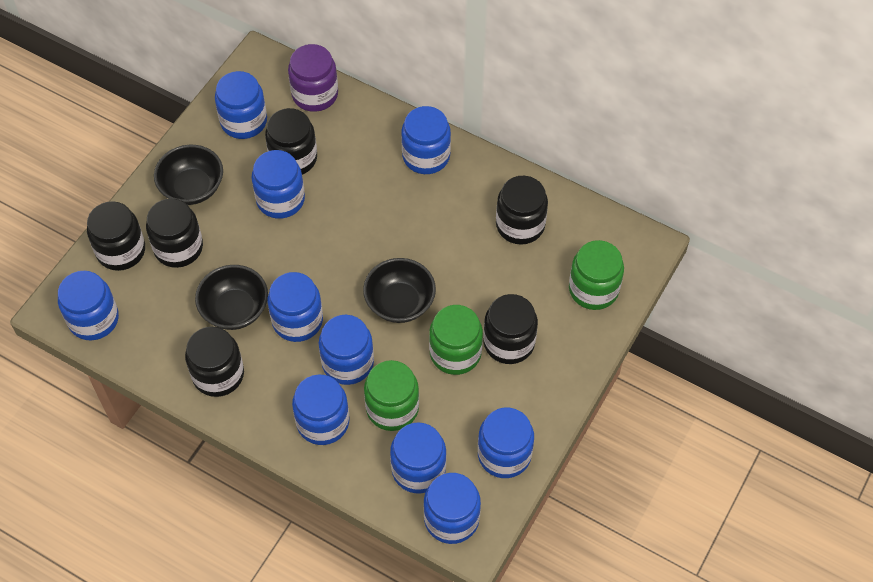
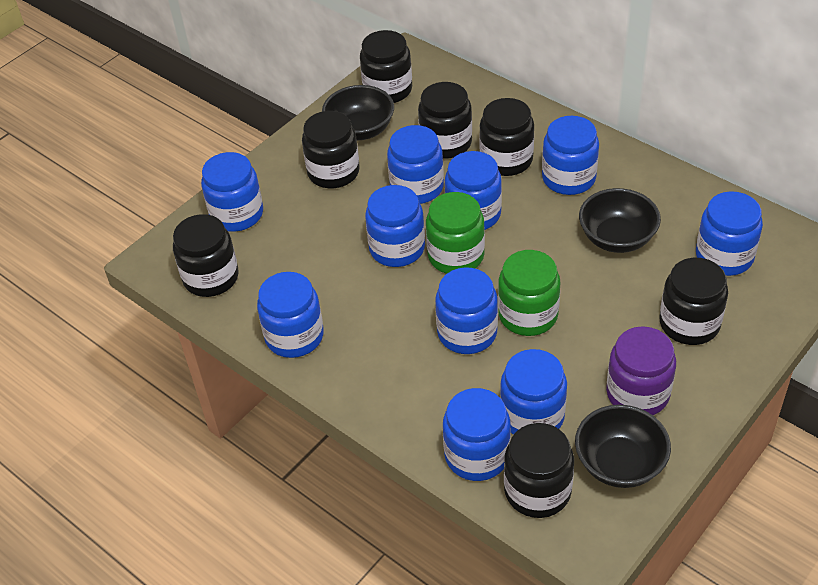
black jar: [87,201,145,271] [146,198,203,268] [185,326,244,397] [265,108,317,175] [483,294,538,364] [496,176,548,245] = 6 -> [173,214,239,297] [302,111,360,188] [360,30,412,103] [418,82,472,159] [479,98,534,176] [504,423,574,518] [659,258,728,345] = 7
green jar: [364,360,419,431] [429,305,483,375] [569,240,624,310] = 3 -> [426,192,485,274] [498,250,560,336] = 2

